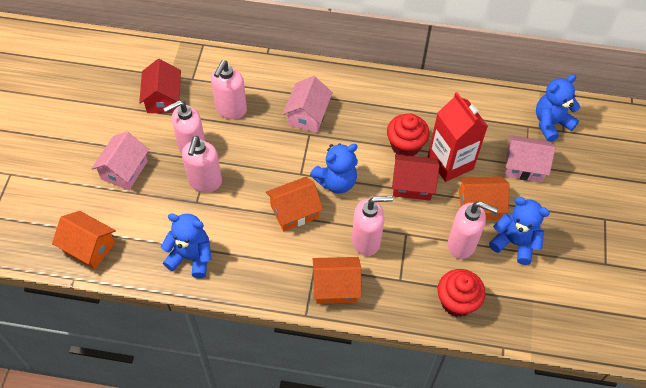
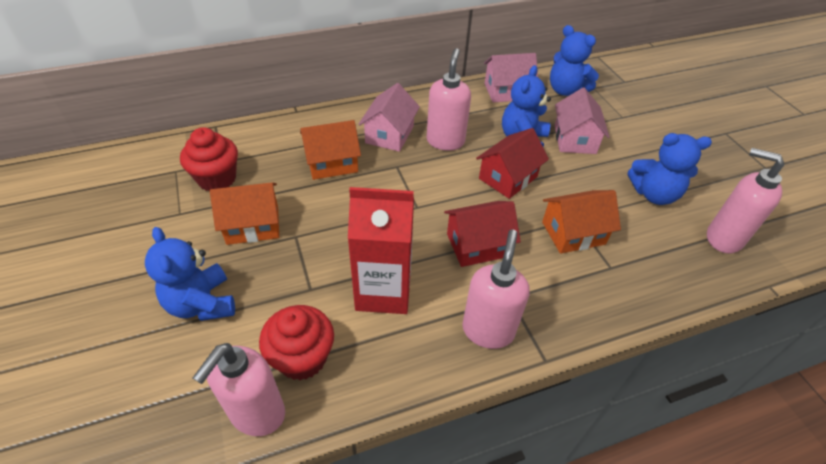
orange house: [52,211,116,269] [266,177,323,231] [313,257,361,304] [459,176,510,220] = 4 -> [210,182,279,245] [300,120,361,180] [542,190,621,254] = 3
pink soap dispenser: [163,100,205,155] [182,136,222,192] [211,60,247,119] [352,196,393,256] [448,201,498,259] = 5 -> [193,343,285,436] [427,48,471,151] [462,230,530,349] [707,148,785,254] = 4

